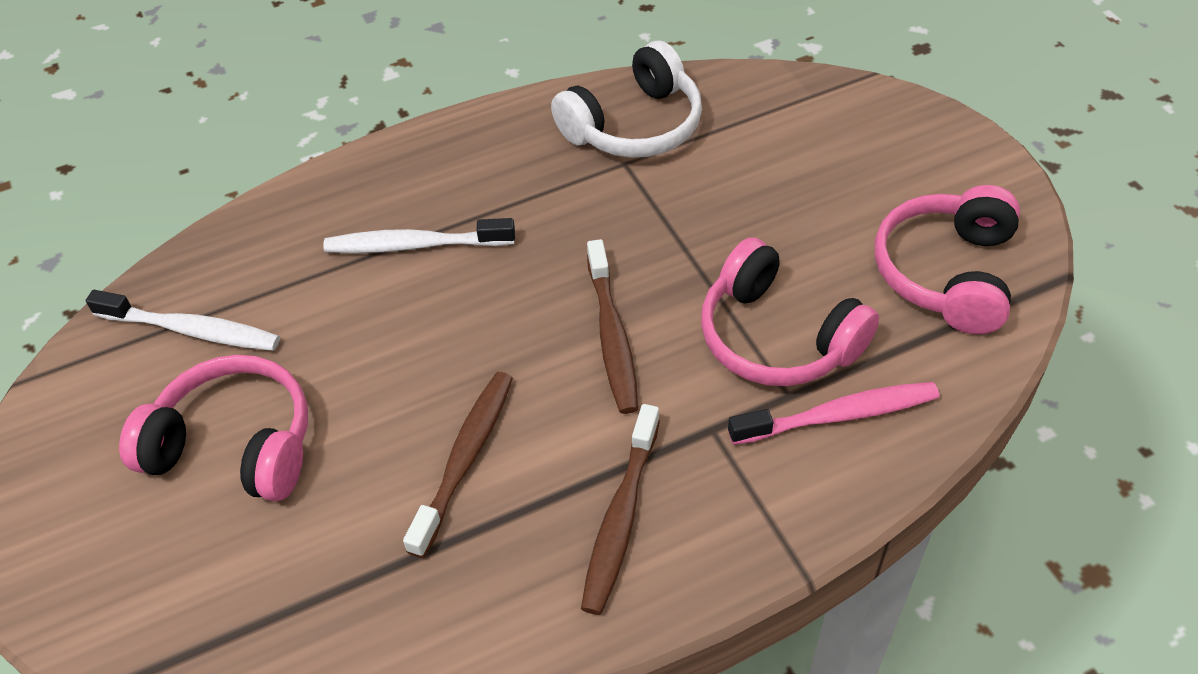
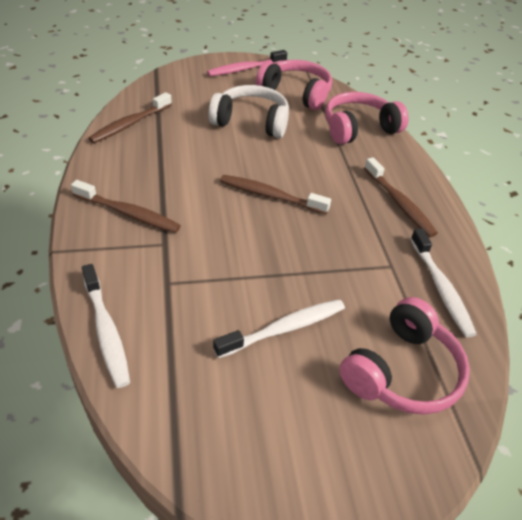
brown toothbrush: [403,372,513,558] [581,404,660,615] [587,239,638,414] = 3 -> [71,180,181,233] [88,92,172,143] [220,175,331,214] [364,157,438,237] = 4
white toothbrush: [85,290,280,351] [323,218,515,253] = 2 -> [82,264,130,388] [213,299,345,358] [411,229,477,338] = 3

